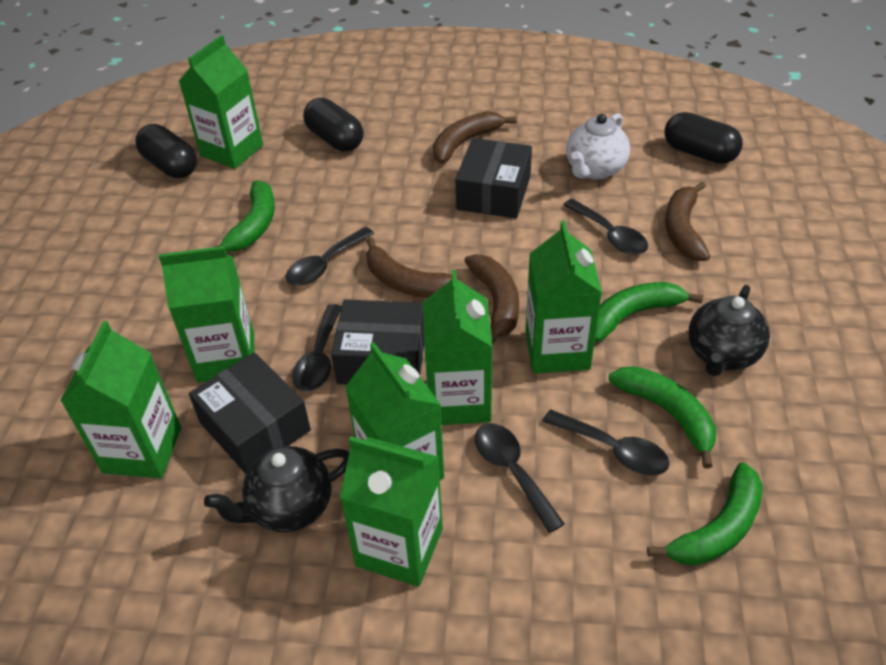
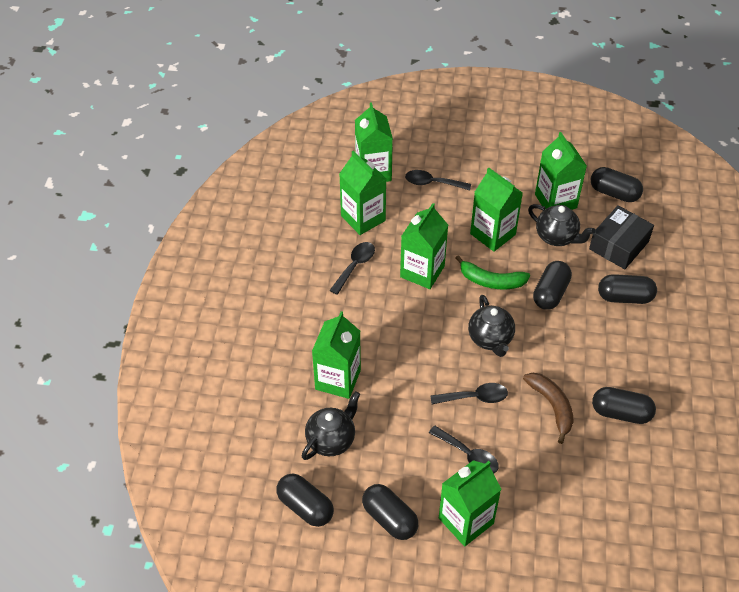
black box: [189,352,311,474] [331,299,424,385] [455,138,532,218] = 3 -> [589,205,654,269] = 1
black capsule: [135,124,197,178] [303,98,364,151] [665,112,743,164] = 3 -> [276,474,334,527] [362,484,419,540] [533,261,572,310] [591,167,643,202] [592,387,656,424] [598,274,657,304] = 6
black spoon: [286,227,374,285] [292,304,342,392] [475,423,565,533] [543,409,670,476] [563,199,648,255] = 5 -> [329,242,375,295] [405,170,471,190] [429,425,499,474] [430,383,508,404] = 4
black teapot: [204,446,349,532] [688,285,770,376] = 2 -> [302,391,360,460] [468,295,515,357] [528,204,595,246] = 3
brown banana: [366,237,465,298] [433,111,516,164] [464,254,519,345] [665,182,710,261] = 4 -> [523,373,574,444] = 1
green banana: [215,180,275,252] [595,282,703,342] [609,366,716,469] [647,462,763,566] = 4 -> [455,255,530,289] = 1
white teapot: [566,113,630,180] = 1 -> none = 0

